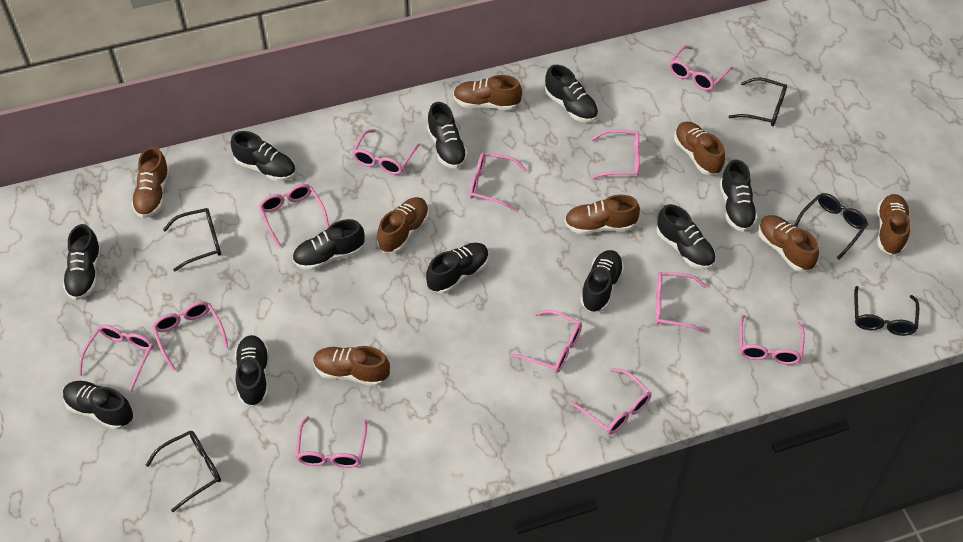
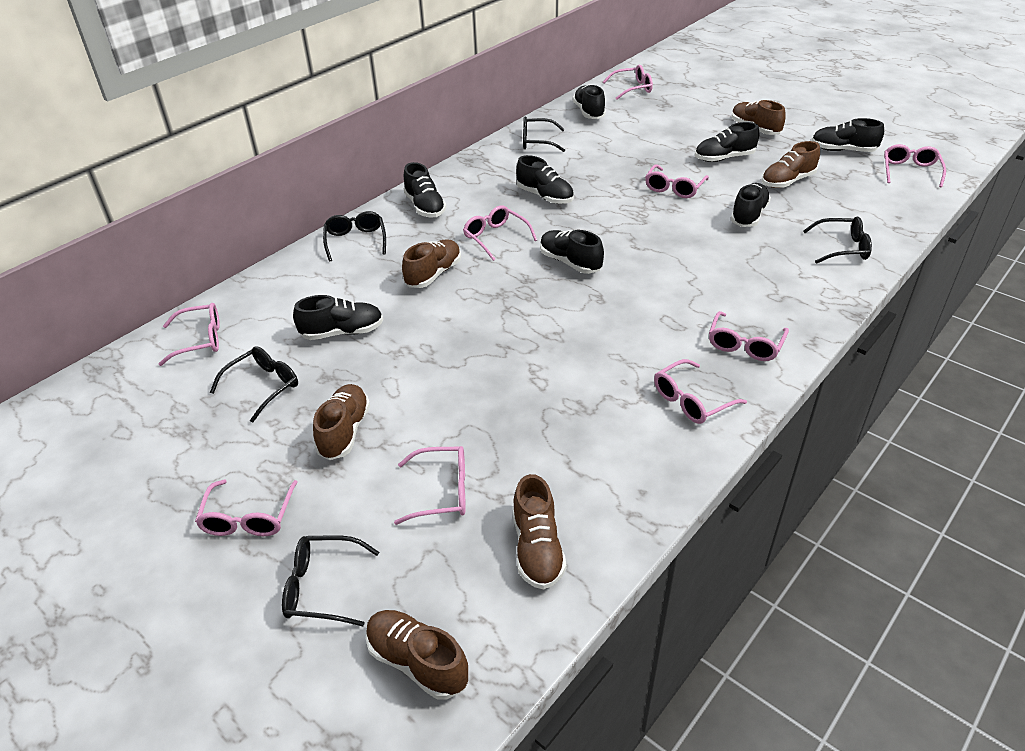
black shoe: [63,224,102,300] [63,381,133,430] [231,131,296,181] [235,335,269,406] [292,219,365,270] [426,243,489,294] [427,102,468,169] [545,65,598,122] [580,250,624,312] [657,204,716,269] [720,159,758,232] = 11 -> [293,295,383,340] [404,162,446,217] [516,155,574,204] [540,230,604,274] [573,84,606,119] [695,122,759,162] [731,183,771,227] [811,118,884,152] = 8
brown shoe: [131,147,170,218] [313,346,390,386] [377,197,429,253] [453,75,522,110] [564,195,640,234] [674,122,725,175] [758,215,819,272] [877,194,910,255] = 8 -> [313,384,370,460] [366,610,469,700] [402,239,461,288] [513,474,566,589] [731,100,786,135] [762,141,820,188] = 6
pink glasses: [78,325,154,392] [152,301,229,371] [258,184,329,247] [296,416,367,468] [352,129,420,175] [469,152,528,211] [511,310,582,373] [571,368,652,434] [591,129,640,179] [655,272,707,333] [669,45,733,91] [739,315,805,365] = 12 -> [159,303,220,366] [195,480,298,536] [394,446,466,525] [463,205,537,261] [603,65,653,100] [645,164,709,198] [654,359,747,424] [709,311,789,361] [884,144,946,187] = 9

